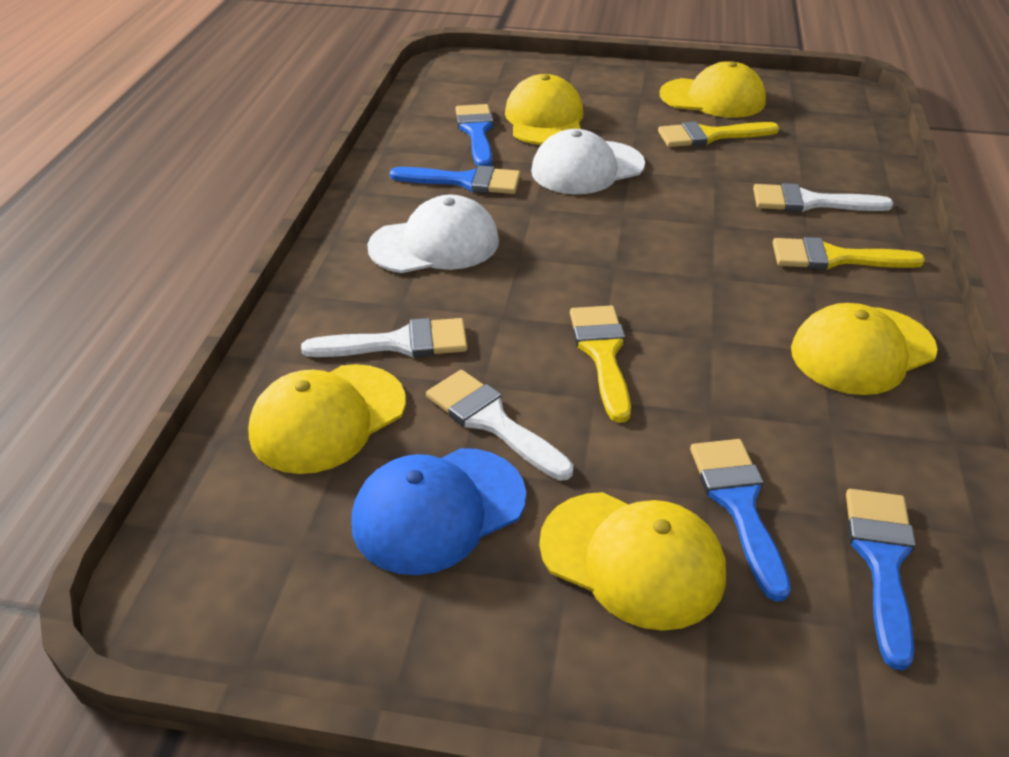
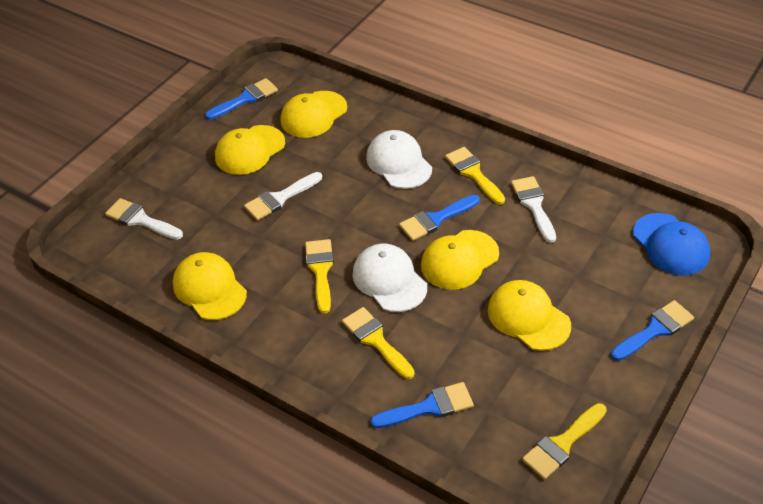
yellow brush: [570,305,631,423] [658,121,779,147] [772,237,925,270] = 3 -> [305,239,334,314] [342,307,415,379] [445,147,505,204] [522,403,607,480] = 4

